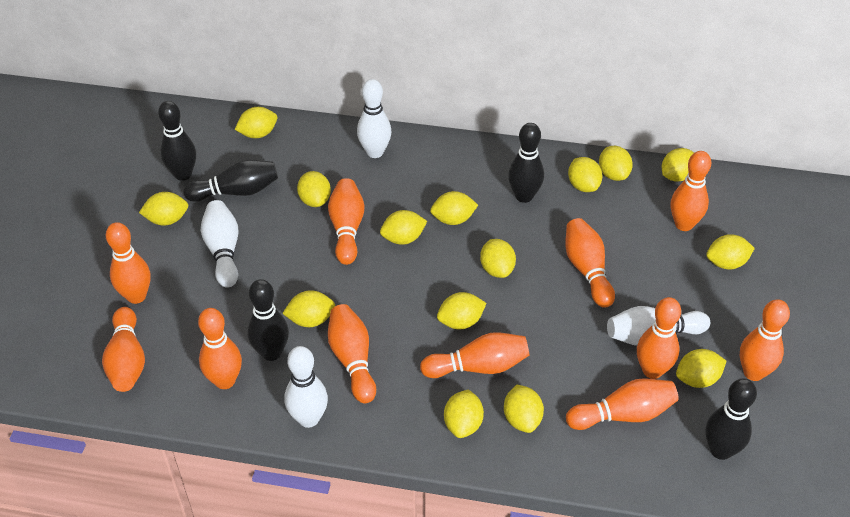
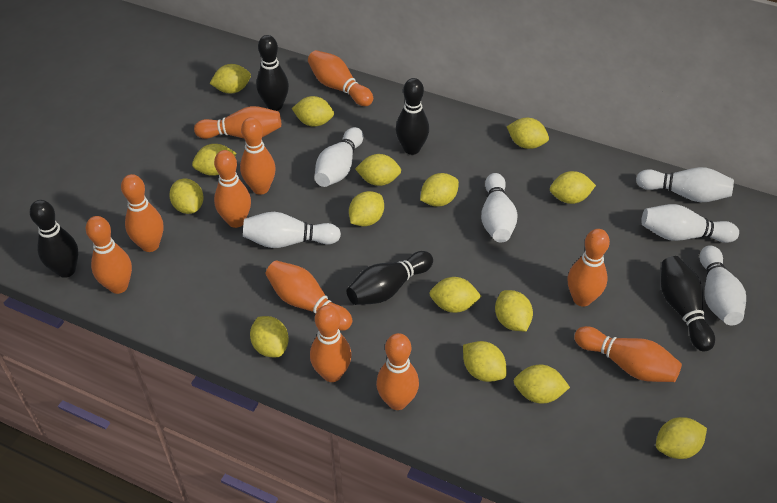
white bowling pin: [201,200,239,288] [284,346,328,428] [357,79,392,158] [607,306,710,346] = 4 -> [243,212,341,248] [314,127,363,187] [481,173,518,242] [636,167,734,202] [641,204,739,243] [700,245,746,325] = 6

